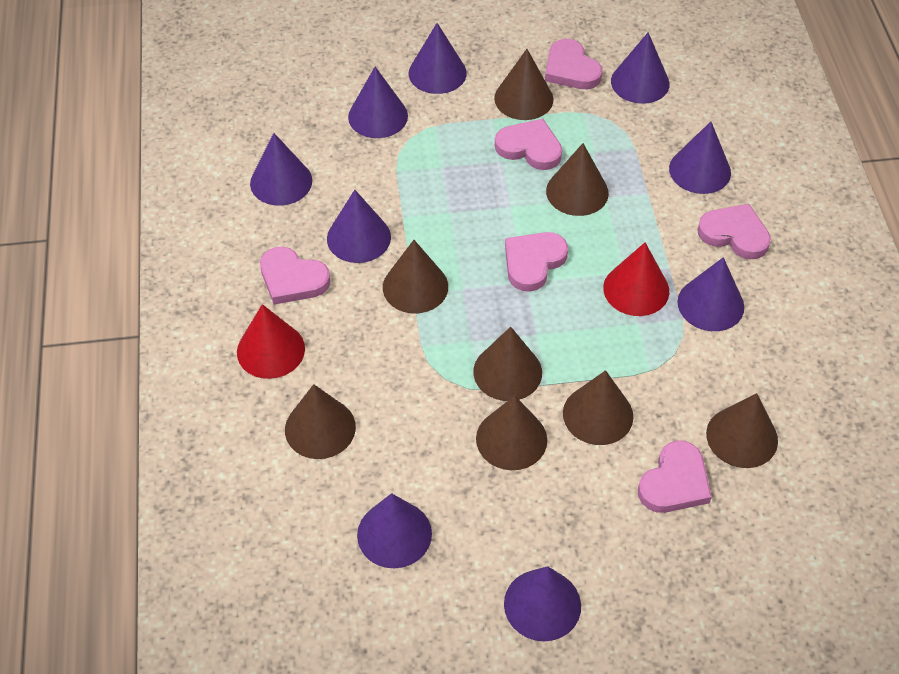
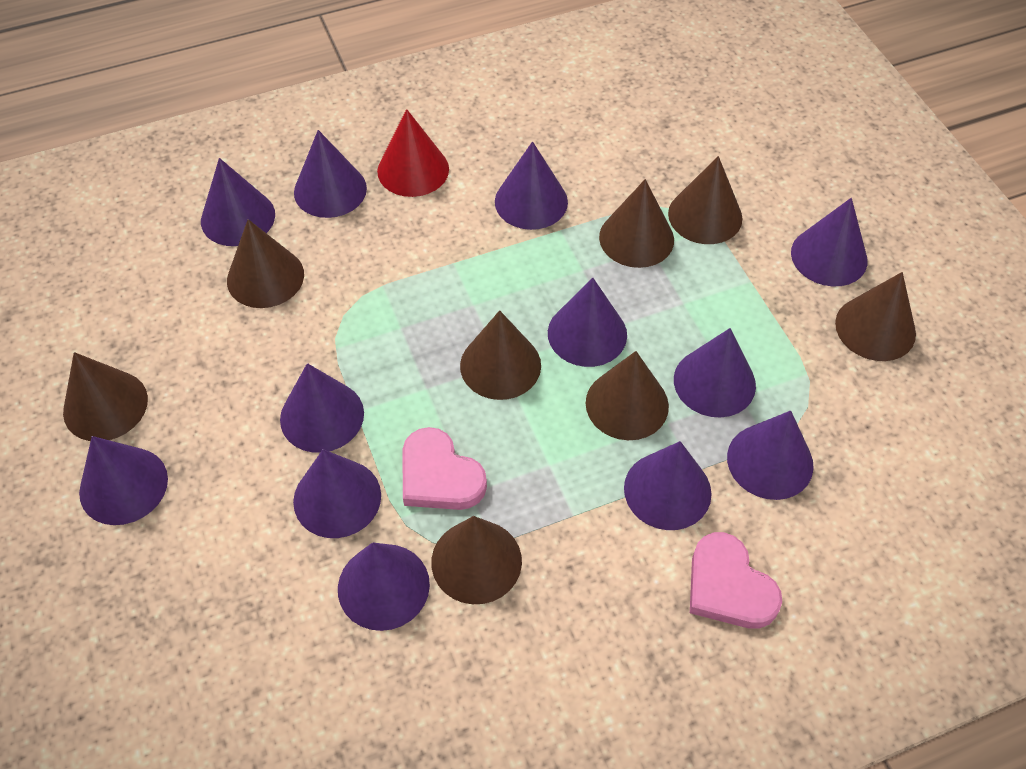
pink heart: [260,247,330,305] [495,119,562,170] [505,232,568,292] [545,39,602,89] [638,440,712,513] [697,204,771,260] = 6 -> [402,427,487,510] [690,532,782,629] = 2
purple cone: [250,133,312,206] [327,190,391,263] [348,67,408,138] [357,493,432,568] [409,23,467,94] [504,566,581,641] [611,32,669,104] [669,122,731,194] [677,257,744,331] = 9 -> [79,436,168,525] [201,158,275,246] [280,363,364,453] [293,449,381,538] [294,130,367,218] [338,542,430,631] [495,141,568,230] [548,278,627,367] [624,441,712,530] [674,328,756,417] [727,410,814,500] [791,198,868,286] = 12
red cone: [237,304,305,379] [603,242,669,316] = 2 -> [377,109,449,197] = 1

